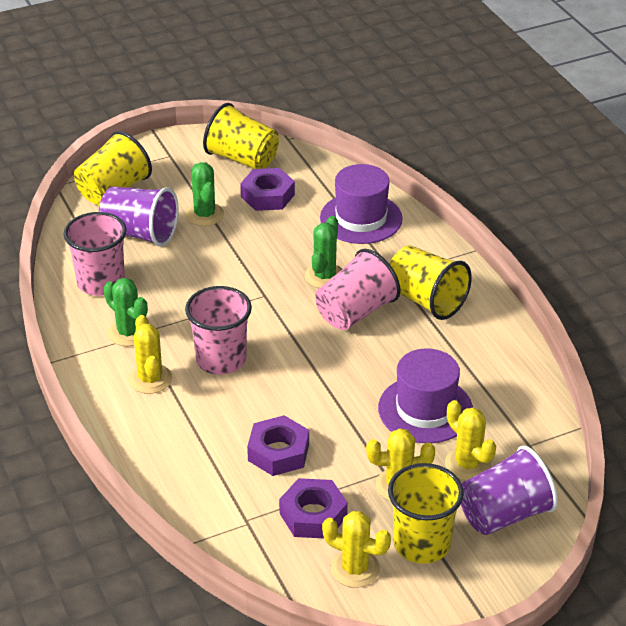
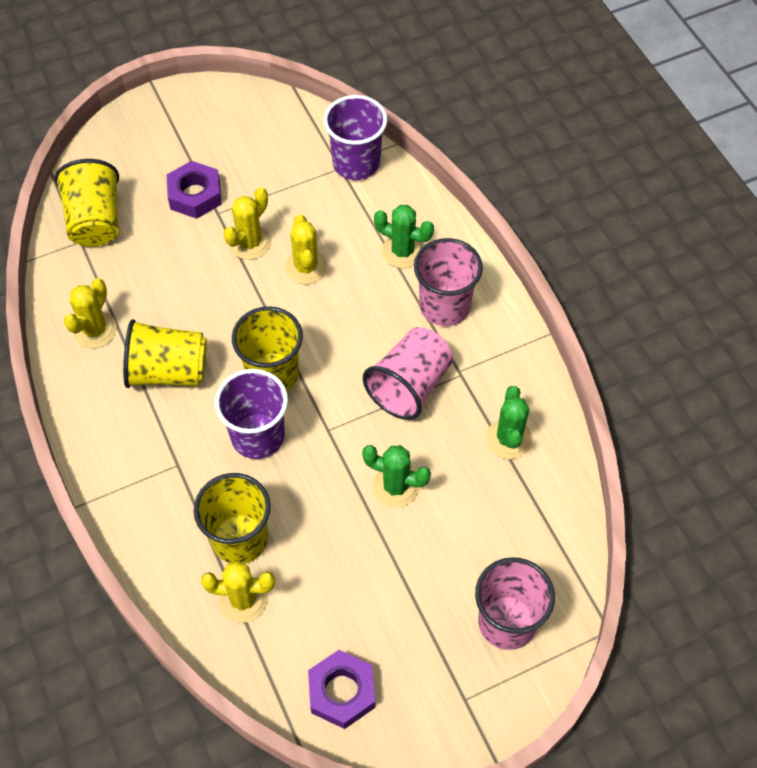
purple hat: [320,164,403,244] [378,348,473,443] = 2 -> none = 0
purple nut: [240,168,295,211] [247,415,309,476] [279,478,348,538] = 3 -> [167,161,222,219] [308,650,375,729] = 2

